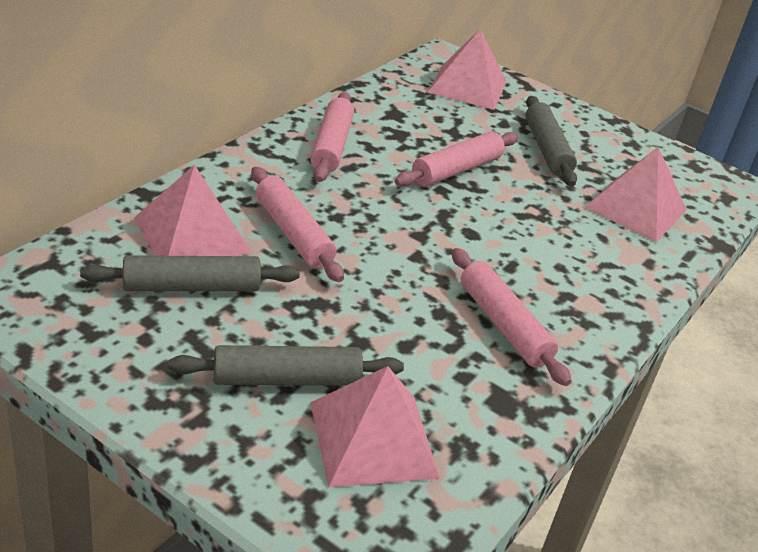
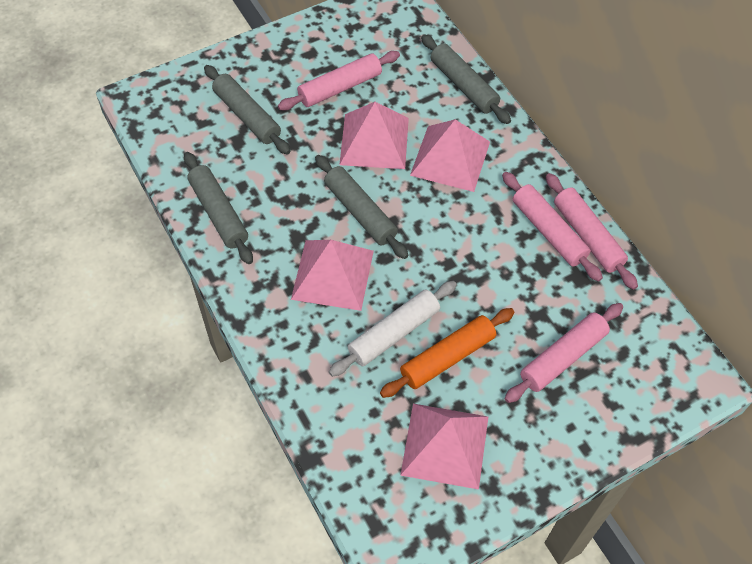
grey rolling pin: [80,255,300,291] [168,345,404,386] [525,96,577,186] = 3 -> [184,152,253,264] [204,65,291,155] [315,155,408,259] [421,34,511,124] = 4
orange rolling pin: none = 0 -> [380,308,514,398] = 1
white rolling pin: none = 0 -> [329,281,457,377] = 1

